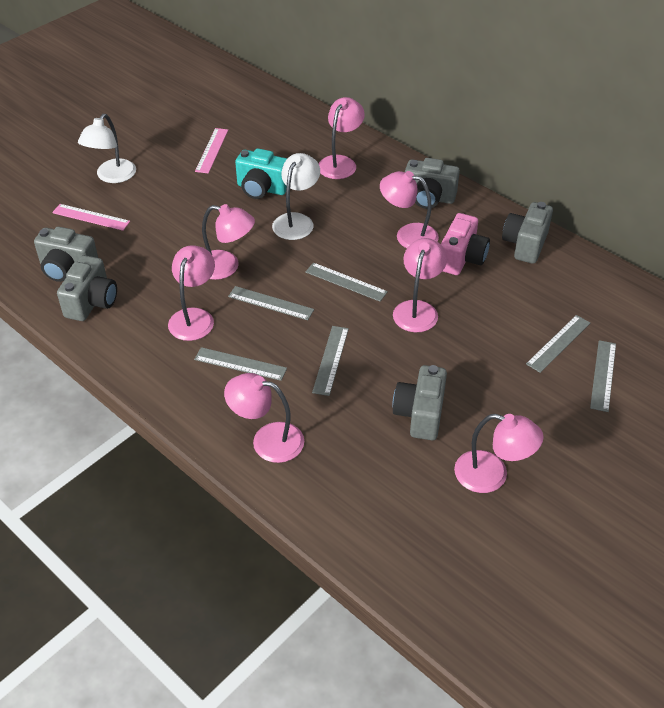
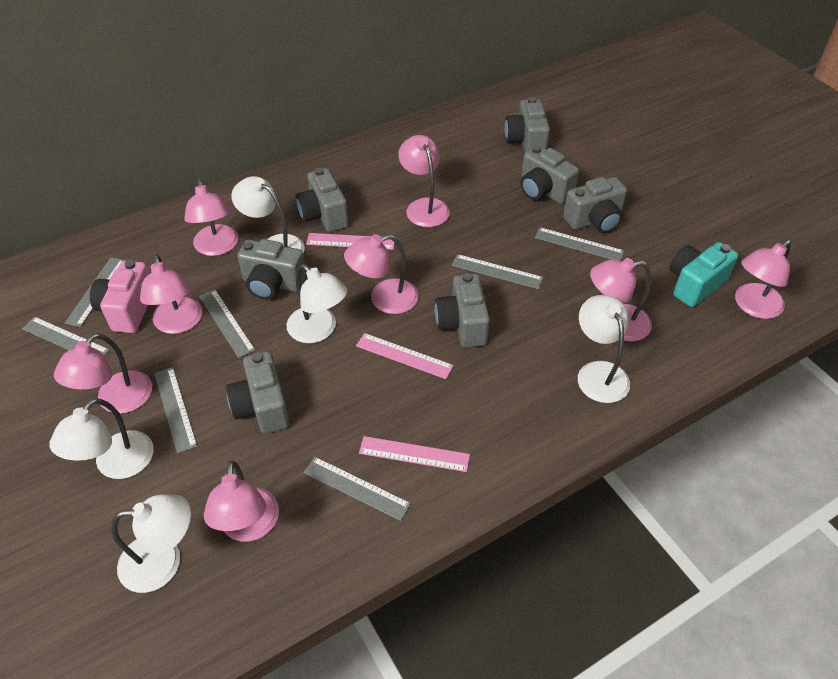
grey camera: [34,227,98,282] [57,255,117,321] [392,365,447,440] [405,158,460,209] [502,202,553,264] = 5 -> [226,351,290,434] [237,239,307,299] [296,168,349,232] [435,273,490,348] [504,97,550,153] [520,145,579,204] [563,177,627,233] = 7
grey ruler: [194,347,287,381] [228,286,314,320] [305,263,388,302] [312,326,349,396] [526,315,590,373] [590,340,616,412] = 6 -> [22,317,110,356] [65,257,126,327] [154,367,197,453] [199,289,255,358] [304,457,411,521] [452,254,544,289] [535,227,624,260] = 7
pink lamp: [168,245,215,341] [202,204,255,280] [224,373,304,463] [319,97,365,179] [380,171,439,248] [393,238,447,332] [454,414,544,493] = 7 -> [54,333,152,414] [140,255,202,334] [184,179,239,256] [204,461,279,542] [344,234,419,314] [398,135,450,227] [590,258,652,341] [735,240,791,319] = 8
pink ruler: [52,204,130,231] [195,128,228,174] = 2 -> [306,233,395,250] [356,333,454,379] [359,436,470,472] = 3
white lamp: [78,114,136,183] [272,153,320,240] = 2 -> [49,398,154,479] [111,494,191,593] [231,176,305,253] [286,264,348,343] [578,295,630,403] = 5

